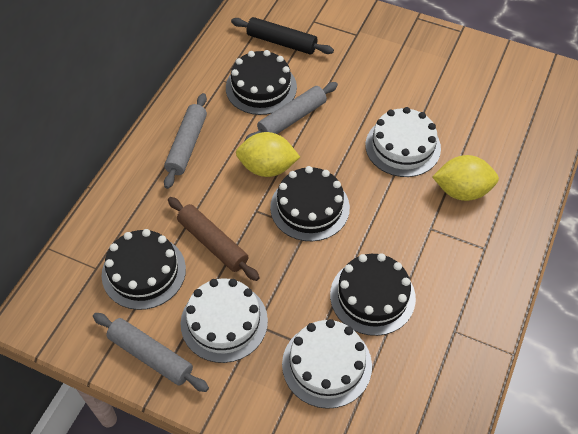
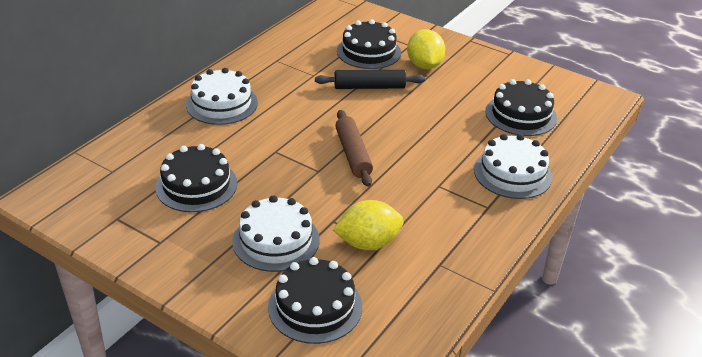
grey rolling pin: [93,313,209,392] [164,93,207,189] [244,82,338,141] = 3 -> none = 0

